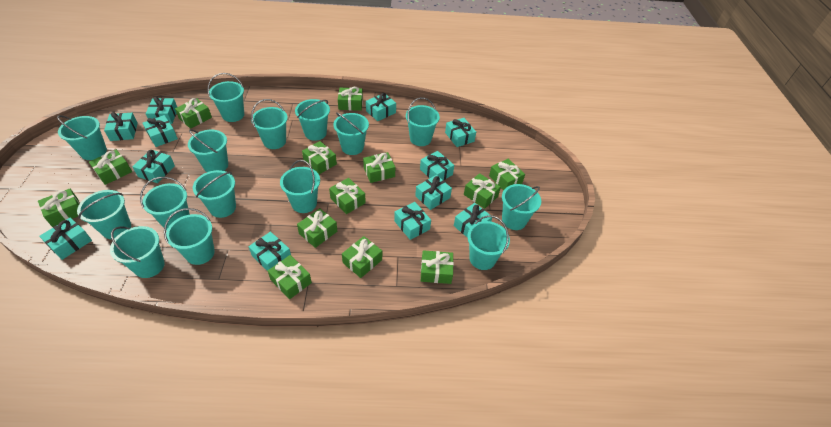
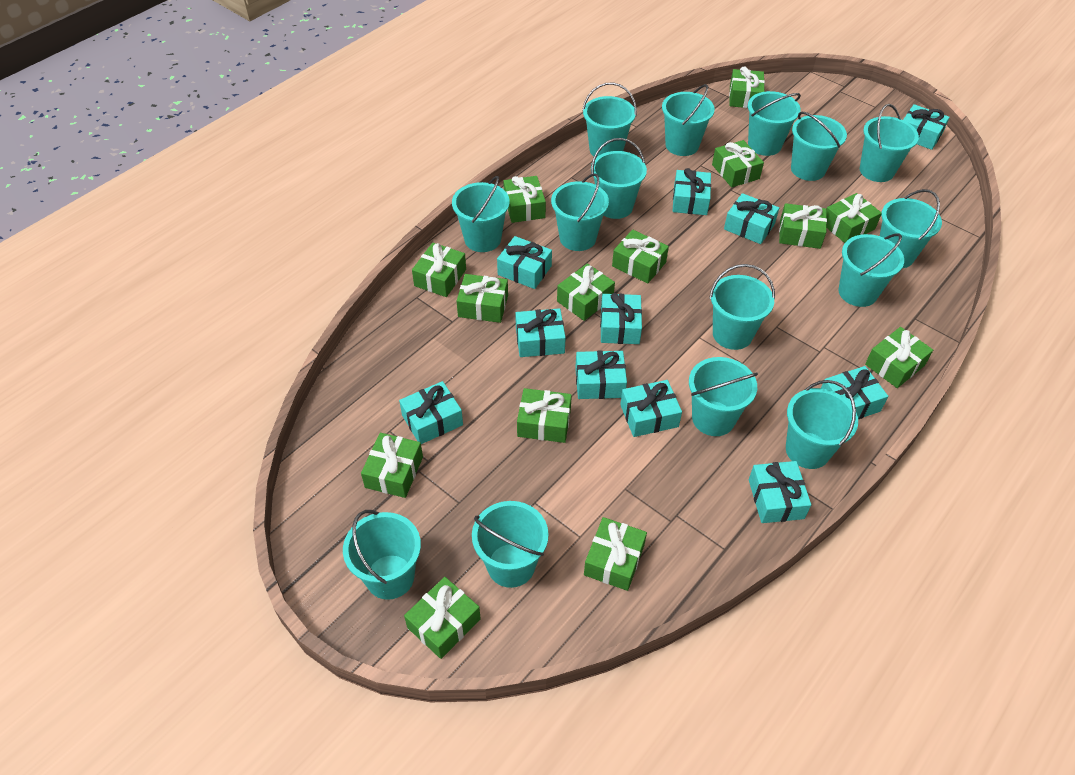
green gift: [38,189,80,227] [89,150,132,185] [175,98,212,129] [268,255,312,299] [297,208,337,248] [302,141,337,174] [329,178,366,214] [338,87,363,111] [342,236,382,278] [363,152,395,183] [421,250,454,284] [464,173,501,209] [489,159,525,190] = 13 -> [361,433,423,498] [404,577,481,659] [412,243,466,297] [457,274,508,323] [503,176,546,223] [517,388,572,443] [557,263,615,321] [584,517,647,591] [612,230,669,284] [712,140,764,187] [729,67,765,108] [779,203,827,249] [826,193,882,243] [865,327,933,388] = 14
turquoise gift: [39,218,92,260] [104,112,138,141] [132,150,175,183] [143,115,178,147] [146,97,177,124] [249,232,291,271] [366,93,396,121] [394,202,431,240] [415,175,452,210] [420,151,454,180] [445,118,476,147] [454,203,492,238] = 12 -> [399,381,463,444] [497,236,552,289] [515,308,566,357] [575,350,627,399] [600,293,642,344] [620,380,682,437] [673,168,711,215] [724,193,779,244] [749,461,811,523] [821,366,888,419] [903,104,950,150] = 11

